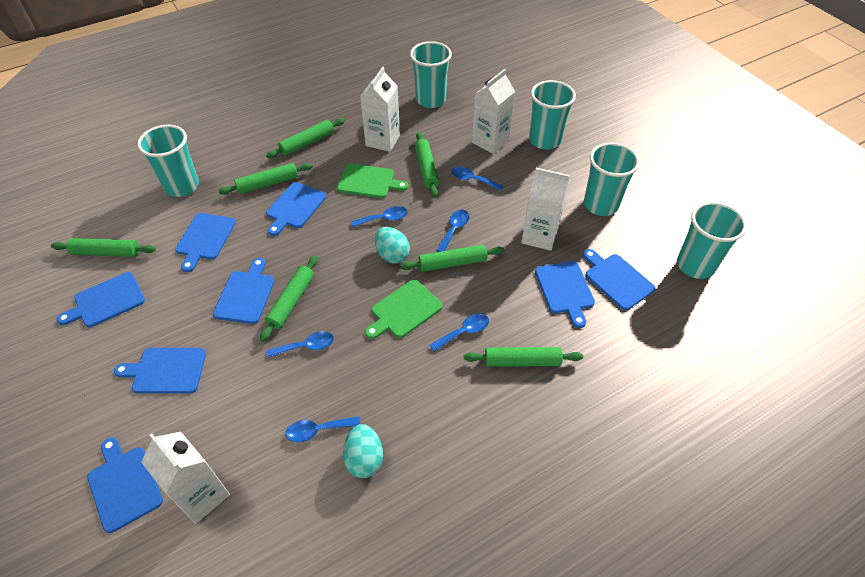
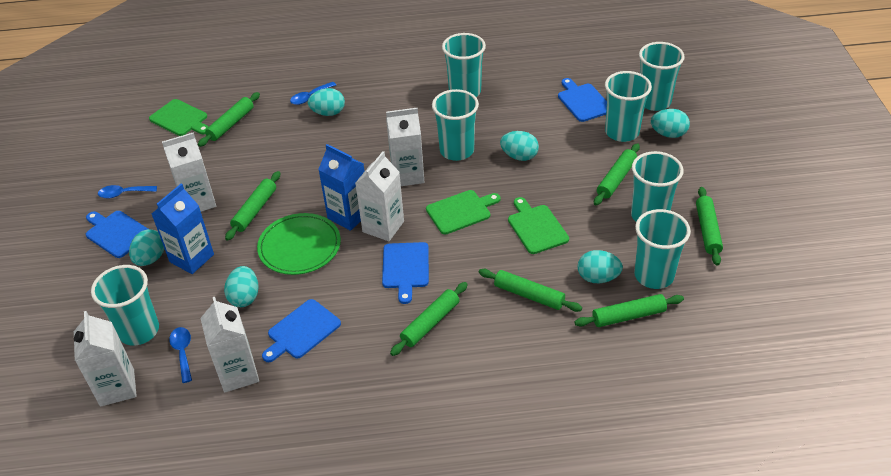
blue carton: none = 0 -> [152,184,214,274] [318,144,365,231] = 2
blue cutting board: [57,272,145,327] [87,438,163,533] [114,348,206,394] [175,213,236,272] [213,258,275,324] [266,182,326,236] [535,261,595,328] [583,249,655,310] = 8 -> [86,211,148,258] [262,299,341,362] [382,242,429,304] [558,78,607,122] = 4
blue spoon: [266,331,334,358] [285,416,360,442] [351,206,408,227] [430,314,489,352] [436,210,469,252] [451,167,503,191] = 6 -> [98,185,157,198] [169,327,192,383] [290,82,336,105] = 3
green cutting board: [337,163,408,198] [365,280,443,339] = 2 -> [149,99,209,136] [426,190,501,234] [508,197,569,254] = 3
green plate: none = 0 -> [257,213,341,275] = 1
turquoise cup: [137,125,199,197] [410,41,452,108] [529,80,576,150] [584,143,640,216] [677,202,747,279] = 5 -> [91,265,159,346] [432,89,479,161] [442,33,486,97] [605,71,652,142] [631,151,684,222] [634,209,691,289] [639,42,685,111] = 7
turquoise egg: [343,424,383,478] [375,227,410,264] = 2 -> [129,229,164,266] [224,266,259,307] [308,88,345,116] [500,131,539,161] [577,250,623,283] [651,109,690,138] = 6
white carton: [141,432,230,524] [360,67,400,152] [472,69,515,154] [521,168,570,251] = 4 -> [74,311,137,407] [162,133,216,212] [200,297,259,393] [355,151,404,241] [386,108,424,186] = 5

